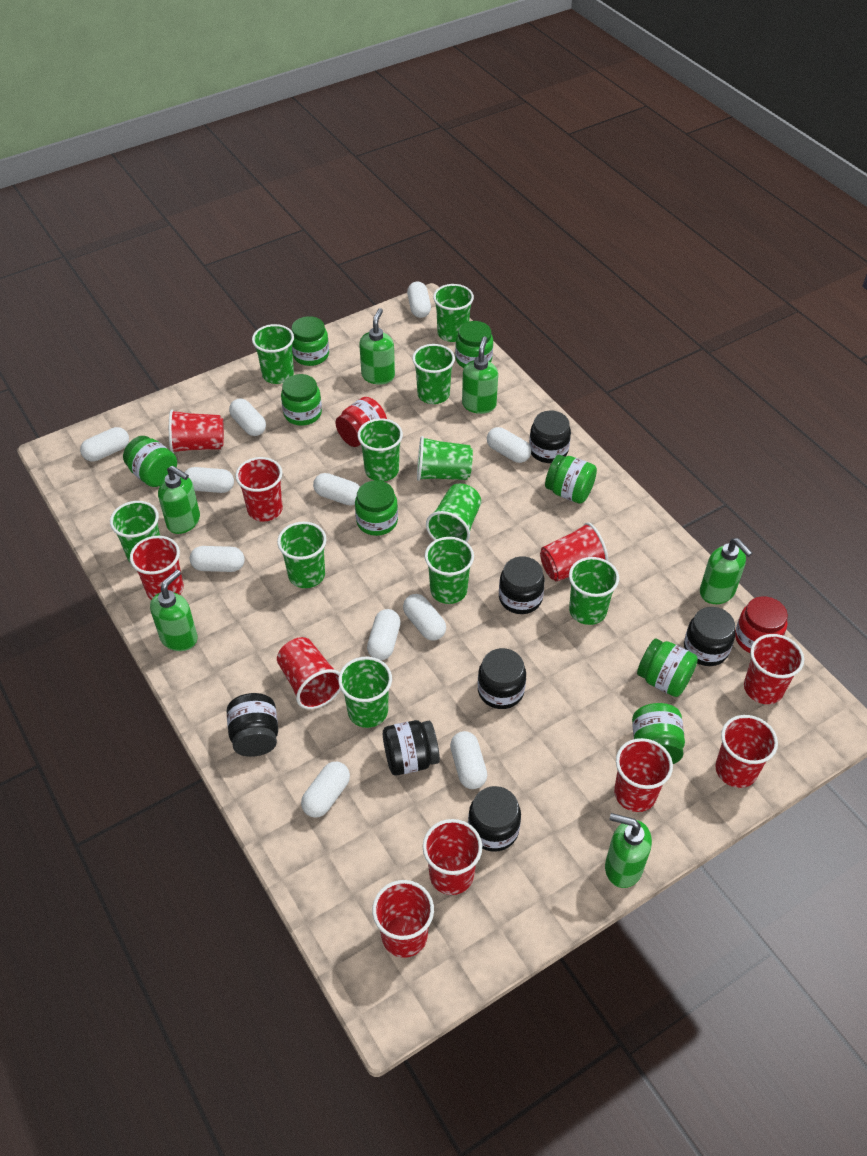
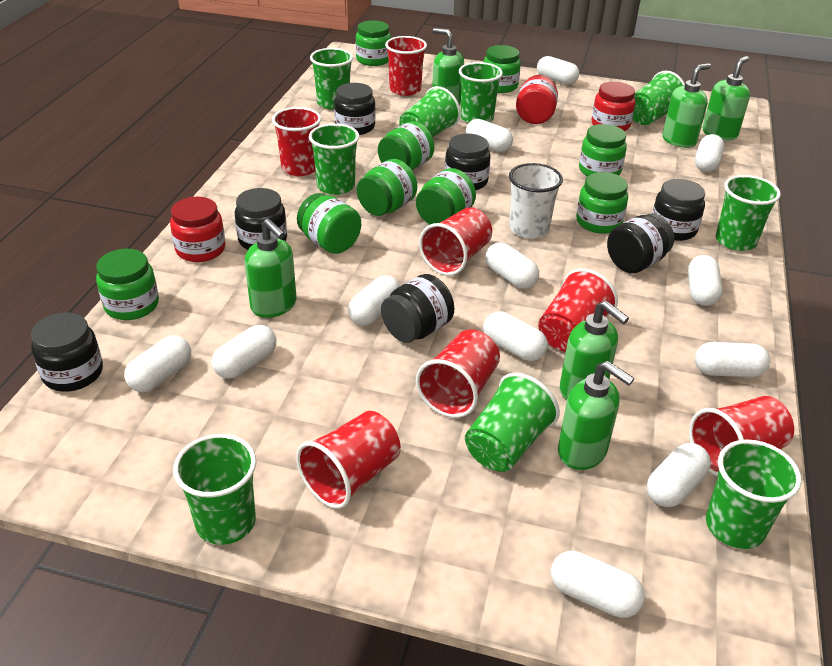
green cup: [110,501,160,562] [252,324,294,384] [277,522,326,588] [338,657,392,728] [357,418,403,481] [412,344,455,404] [417,436,473,481] [425,537,474,604] [426,483,481,542] [433,284,474,342] [569,557,619,625] = 11 -> [173,434,256,545] [309,123,359,195] [310,48,353,110] [399,86,461,137] [459,62,503,123] [465,373,560,472] [633,71,685,125] [706,439,802,549] [716,175,781,251] = 9
green jar: [123,436,177,487] [281,374,322,426] [292,316,329,366] [355,480,398,536] [455,321,493,368] [545,455,597,504] [632,703,685,764] [637,638,698,697] = 8 -> [96,249,159,320] [297,193,361,254] [356,20,391,66] [357,159,417,216] [378,121,434,170] [416,168,476,224] [483,45,521,93] [576,172,628,234] [579,124,627,177] = 9
red cup: [130,536,184,600] [169,410,224,453] [236,457,283,522] [277,637,341,709] [372,880,434,958] [423,819,482,895] [540,522,608,582] [614,738,673,812] [715,715,778,788] [744,634,804,704] = 10 -> [272,107,321,176] [296,411,401,509] [385,36,427,96] [416,329,500,418] [419,207,492,276] [538,268,618,352] [689,396,794,476] = 7
red jar: [335,397,387,447] [735,596,788,653] = 2 -> [170,197,225,262] [516,75,558,124] [592,82,636,131] = 3
white capsule: [80,427,129,462] [184,467,234,493] [190,546,245,572] [229,399,266,436] [301,762,350,818] [313,473,360,505] [367,609,401,660] [403,594,446,641] [407,282,431,318] [450,731,487,789] [487,427,531,463] = 11 -> [124,335,191,392] [212,325,276,379] [348,275,400,326] [466,119,513,152] [483,311,548,361] [485,243,539,289] [537,56,579,85] [551,551,645,618] [647,443,711,507] [688,255,722,306] [695,134,724,172] [695,342,770,377] = 12
white cup: none = 0 -> [509,163,563,238] = 1

